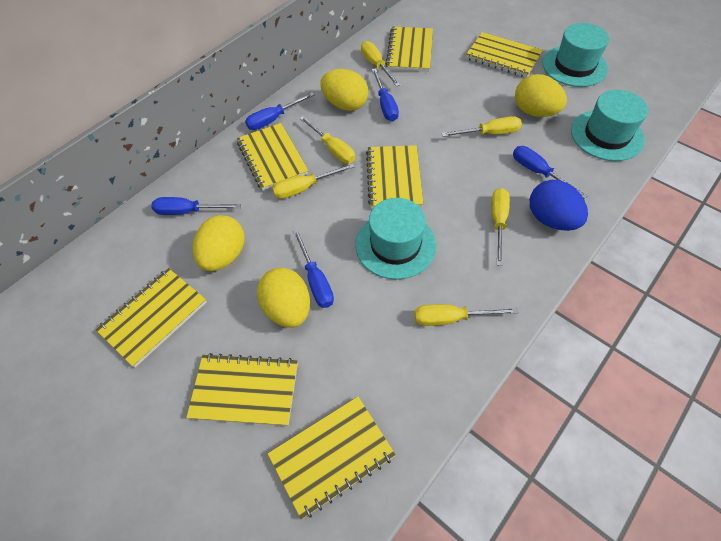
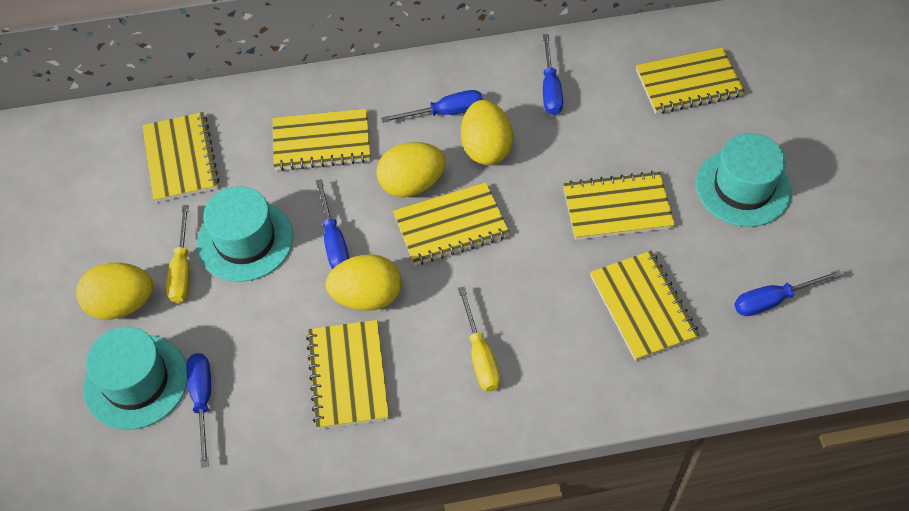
blue egg: [530,180,588,231] = 1 -> none = 0
yellow screwdriver: [272,163,355,199] [299,116,355,164] [361,41,400,86] [415,304,518,326] [441,116,522,137] [491,188,510,266] = 6 -> [166,205,190,303] [458,287,500,391] = 2

